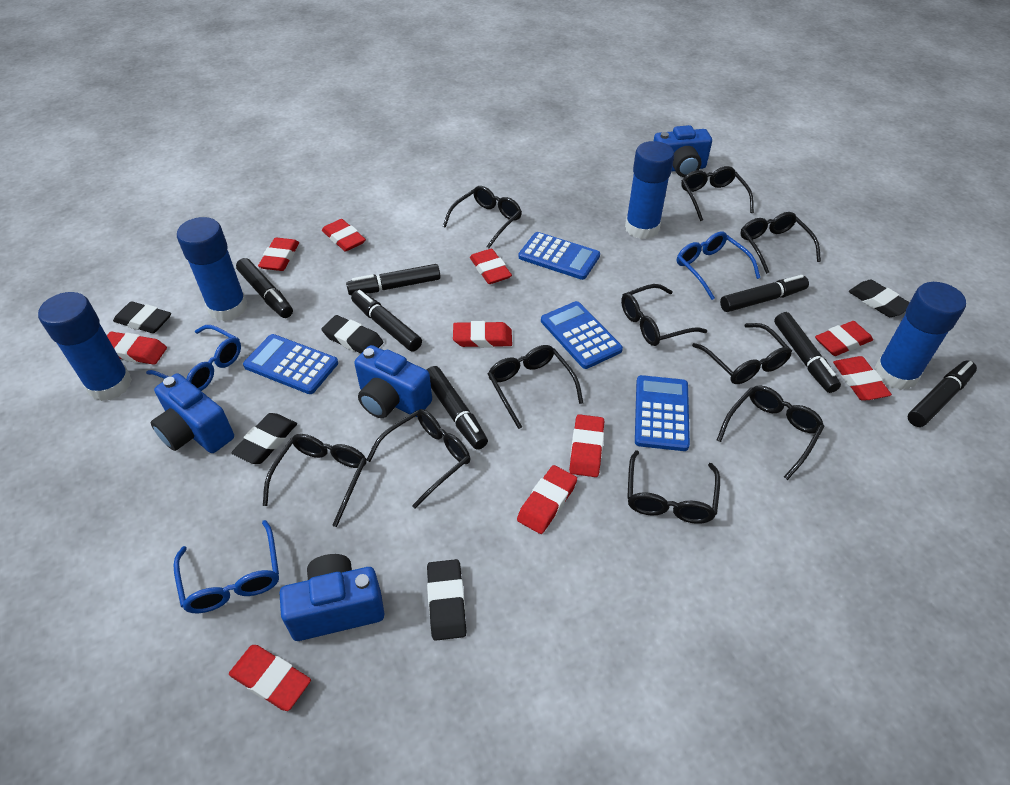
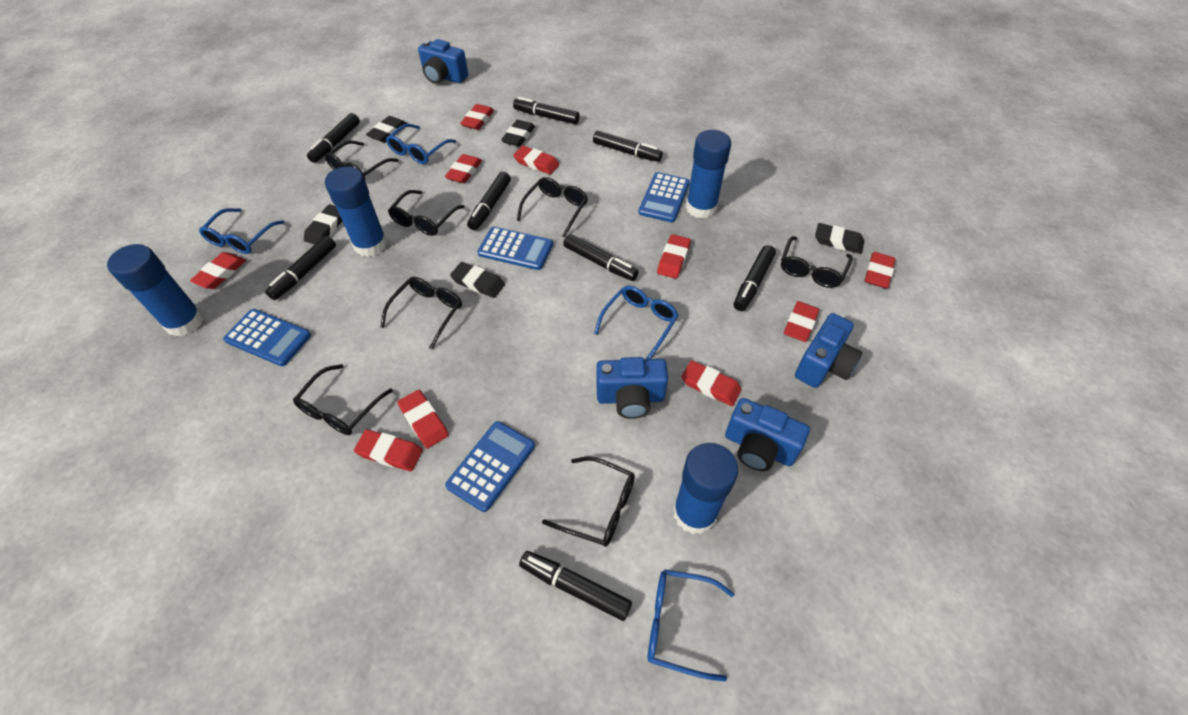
black glasses: [263,434,367,527] [367,409,470,509] [443,186,522,249] [488,345,583,429] [621,284,707,346] [627,450,720,524] [682,166,754,221] [692,323,792,384] [717,385,825,480] [741,212,821,274] = 10 -> [293,364,393,435] [325,140,399,179] [380,277,462,349] [388,190,465,236] [517,177,588,237] [542,456,635,547] [781,236,853,288] = 7
black marker: [236,258,293,318] [346,264,440,295] [351,290,422,351] [427,366,488,450] [720,275,809,312] [774,312,841,393] [908,361,977,427] = 7 -> [265,236,336,300] [307,113,360,163] [467,172,511,230] [513,97,580,124] [519,551,632,621] [563,234,639,281] [593,131,663,162] [734,245,776,311] = 8
blue glasses: [146,325,241,391] [173,520,279,613] [677,231,760,300] = 3 -> [199,208,284,254] [386,124,456,164] [594,286,679,359] [647,569,734,681] = 4

